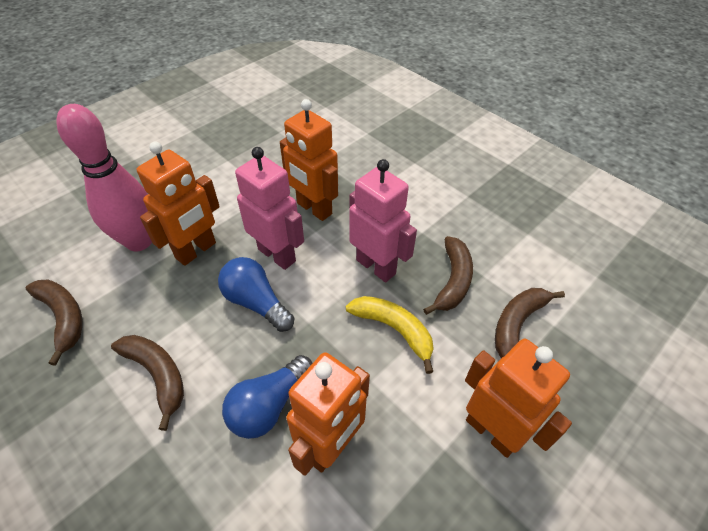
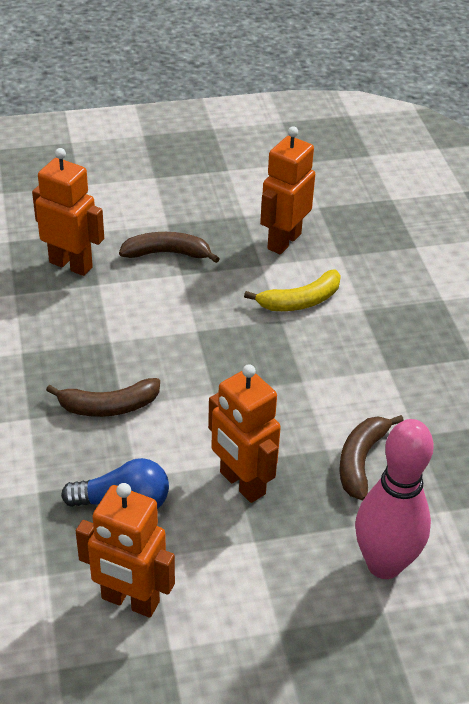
blue light bulb: [218,257,294,332] [222,355,313,439] = 2 -> [61,458,169,509] = 1
brown banana: [26,280,82,366] [111,335,184,431] [423,236,473,315] [495,288,565,358] = 4 -> [46,378,160,417] [119,232,220,263] [339,415,404,500] = 3
pink robot: [235,147,304,270] [349,159,417,282] = 2 -> none = 0

